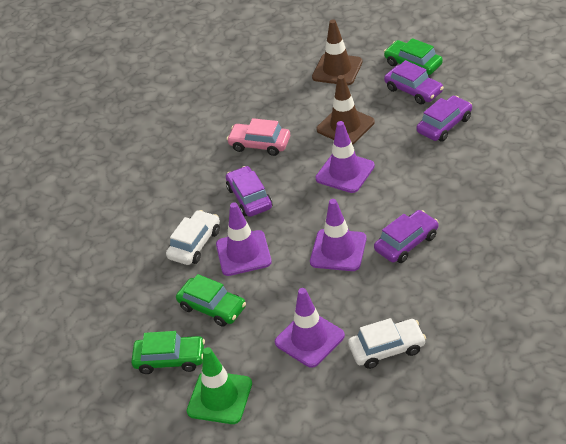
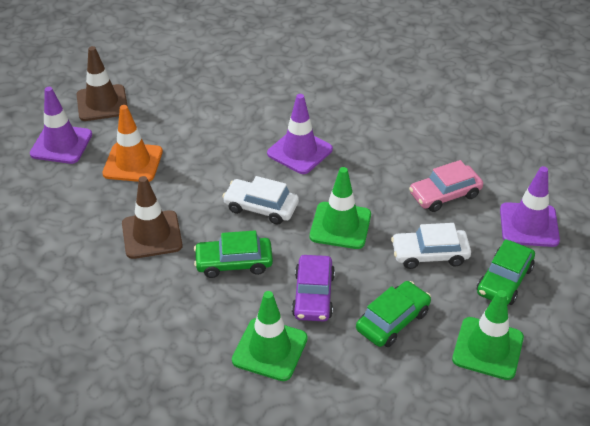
green traffic cone: [187,347,252,424] = 1 -> [232,291,308,381] [310,167,371,249] [452,290,524,380] = 3
orange traffic cone: none = 0 -> [102,105,163,182] = 1
purple car: [226,166,272,217] [374,210,438,263] [384,60,444,105] [416,96,472,142] = 4 -> [292,255,335,321] = 1
purple traffic cone: [216,202,272,276] [275,288,345,368] [310,199,366,271] [316,121,375,193] = 4 -> [30,87,92,164] [267,94,333,174] [500,166,560,247] = 3

